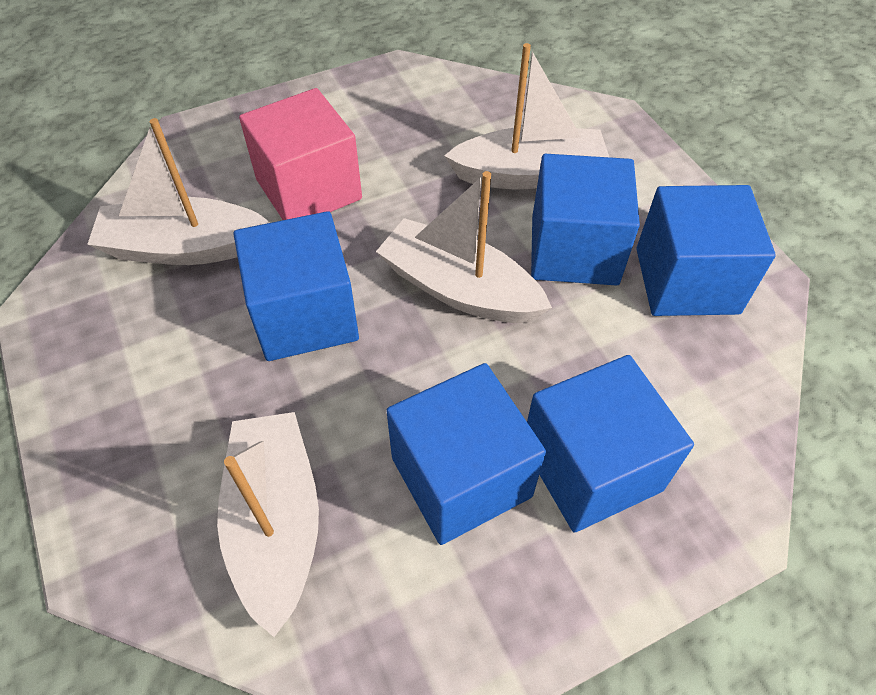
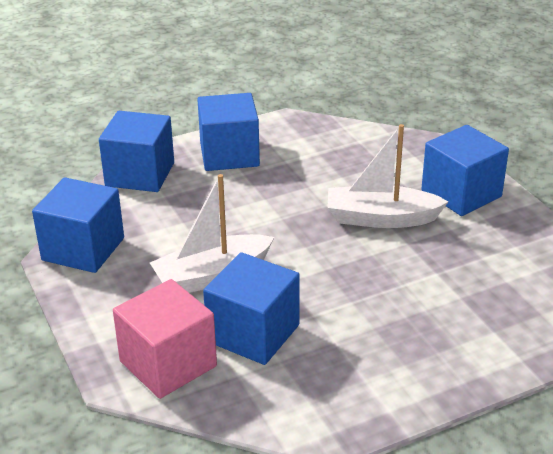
white boat: [87,118,270,265] [217,412,319,637] [376,171,552,323] [444,43,609,189] = 4 -> [150,174,274,293] [327,124,448,228] = 2

